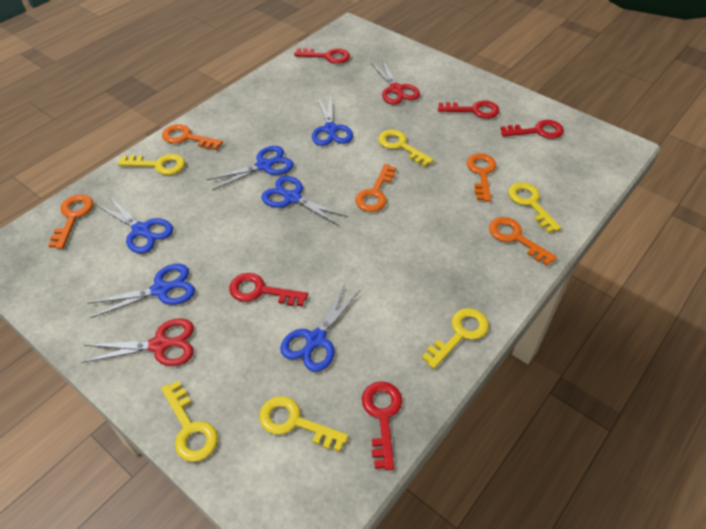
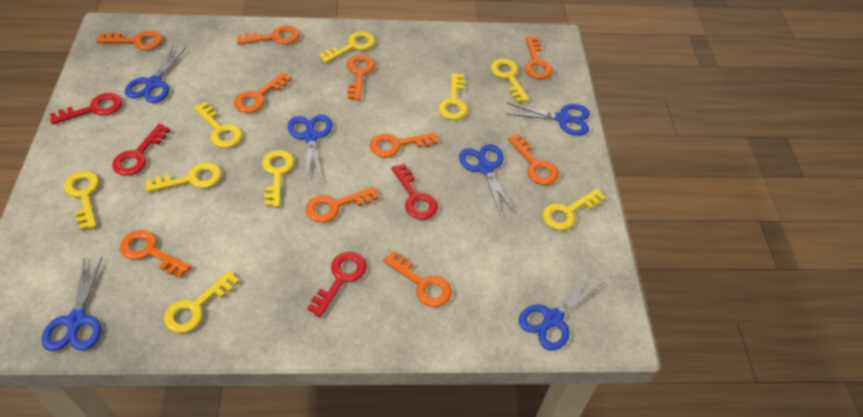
orange key: [48,194,93,249] [162,124,223,150] [355,164,396,212] [466,153,497,202] [489,217,557,266] = 5 -> [96,31,162,50] [120,230,191,278] [234,72,291,113] [237,25,300,44] [306,187,379,223] [347,55,375,100] [370,132,438,157] [383,251,452,307] [508,134,558,185] [525,37,553,79] = 10
red key: [229,273,308,307] [294,48,350,64] [362,381,402,470] [438,101,499,118] [501,120,564,139] = 5 -> [50,93,122,125] [112,124,170,176] [307,252,367,317] [391,164,438,220] = 4
red scissors: [82,318,194,366] [371,59,420,105] = 2 -> none = 0
yellow key: [118,154,185,175] [161,381,218,462] [259,396,348,452] [378,130,434,167] [422,308,489,369] [508,183,561,233] = 6 -> [64,171,99,230] [145,163,221,192] [164,270,239,333] [193,102,242,148] [262,150,294,207] [319,31,375,63] [438,73,468,120] [491,59,529,103] [542,188,606,231] = 9

